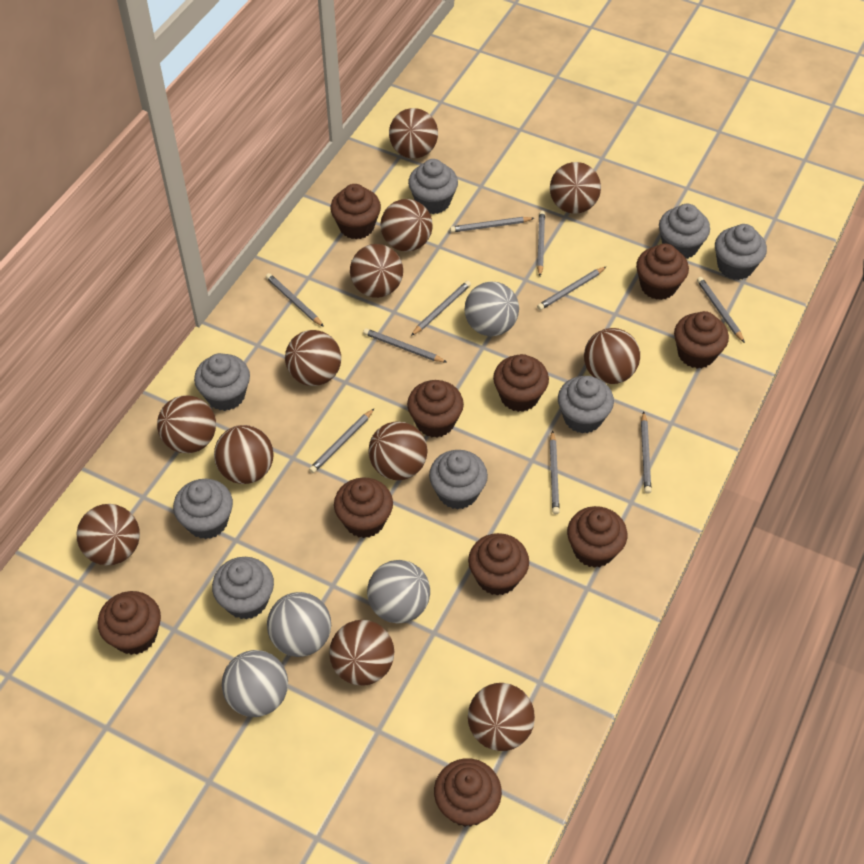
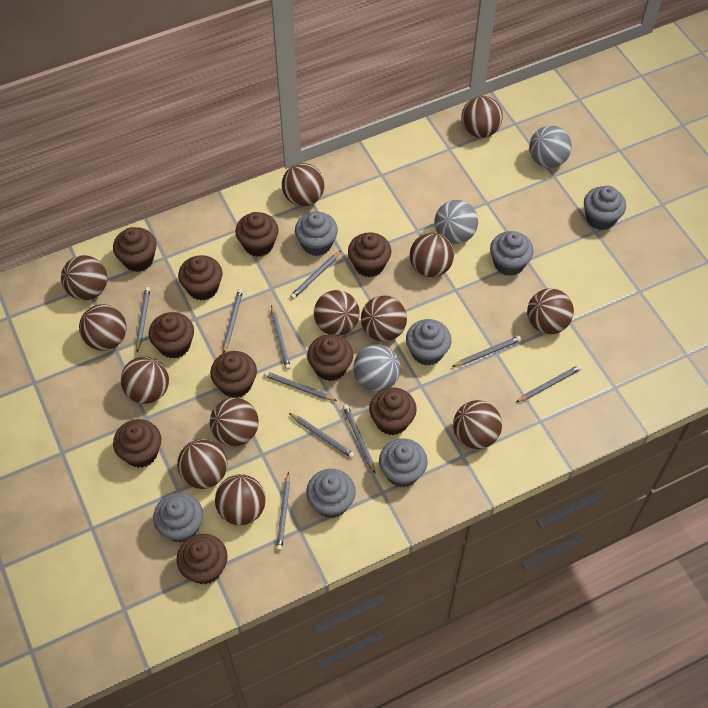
brown ball: [77,504,140,566] [157,395,216,453] [214,425,274,484] [285,330,341,386] [329,620,394,686] [350,244,403,298] [369,421,427,480] [381,199,432,252] [389,108,438,158] [468,683,535,751] [550,162,601,214] [584,328,640,384] = 12 -> [61,255,107,300] [79,304,126,351] [121,356,169,404] [177,439,227,489] [210,398,259,446] [215,474,266,525] [282,163,325,206] [314,290,360,336] [361,295,407,342] [410,233,454,277] [453,400,502,449] [461,96,503,138] [527,289,574,334] = 13
grey ball: [222,650,288,717] [267,592,331,657] [367,560,430,624] [464,281,519,336] = 4 -> [353,344,401,392] [434,200,478,244] [529,125,572,168] = 3
grey cupcake: [173,479,233,539] [194,353,250,411] [212,557,274,620] [408,159,458,214] [429,450,488,510] [558,376,614,433] [659,204,710,259] [715,224,767,280] = 8 -> [153,493,203,543] [295,211,338,256] [306,469,356,518] [379,438,428,487] [406,319,452,366] [490,231,534,276] [584,186,626,230] = 7

